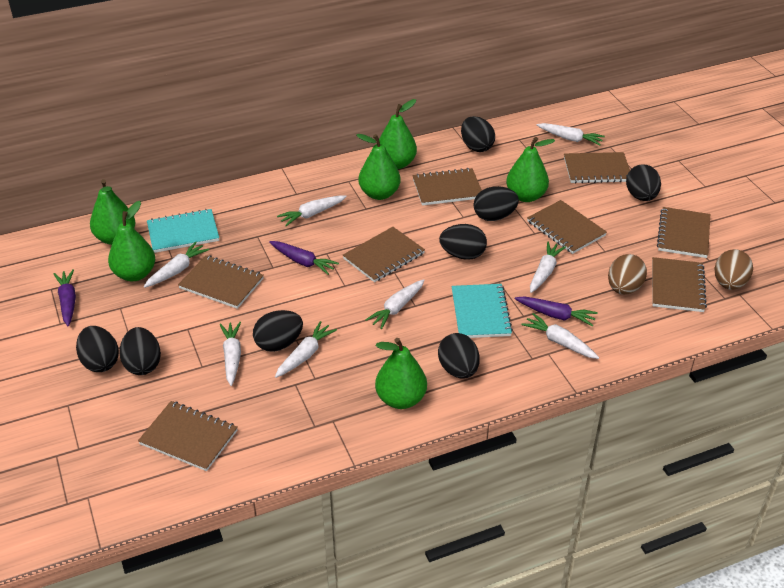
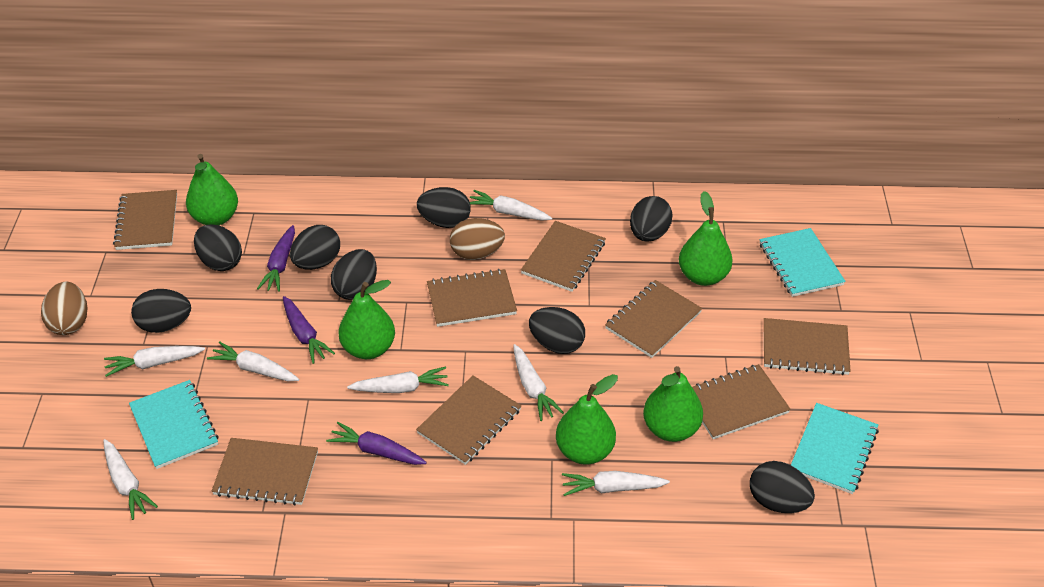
green pear: [90,179,135,245] [108,201,155,281] [356,134,401,200] [375,338,427,409] [379,99,417,169] [506,137,555,202] = 6 -> [186,154,238,225] [338,280,395,359] [556,374,618,465] [643,366,703,442] [679,191,733,286] = 5
turquoise notebook: [147,209,219,253] [452,284,513,338] = 2 -> [129,380,219,469] [759,228,846,297] [791,403,879,494] = 3
white carrot: [144,242,209,288] [219,322,241,386] [275,321,337,378] [277,195,347,226] [365,279,425,329] [521,313,599,359] [530,241,566,293] [537,123,605,146] = 8 -> [103,439,158,520] [104,346,205,377] [207,341,299,381] [347,366,449,393] [470,190,552,221] [513,344,564,421] [562,471,670,496] = 7

